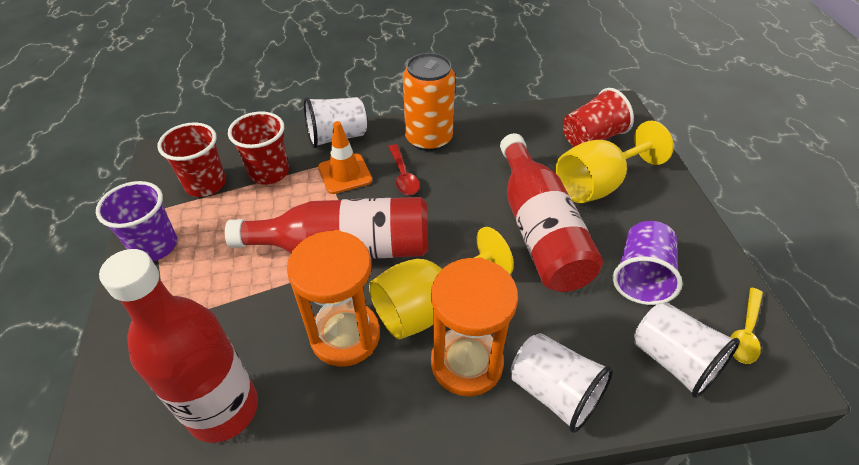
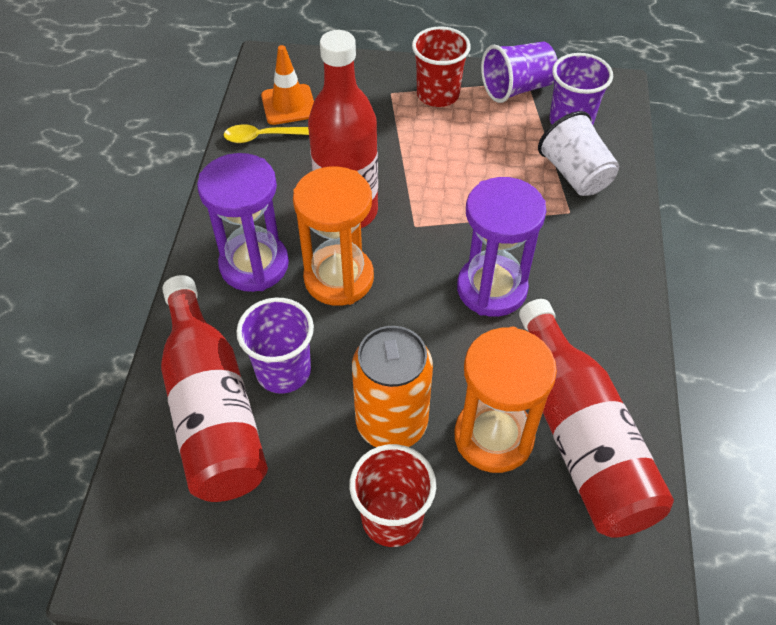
purple cup: [96,181,177,261] [613,221,683,305] = 2 -> [236,298,314,394] [481,41,558,103] [549,53,613,125] = 3
purple hourglass: none = 0 -> [197,153,289,292] [457,177,546,317] = 2
red cup: [157,122,226,197] [228,111,289,185] [563,88,634,147] = 3 -> [349,444,436,547] [412,26,471,107] = 2
red spoon: [389,144,420,195] = 1 -> none = 0
white cup: [304,97,367,148] [511,333,613,433] [634,302,740,398] = 3 -> [538,111,619,196] = 1
yellow goblet: [369,227,514,339] [556,120,673,203] = 2 -> none = 0

